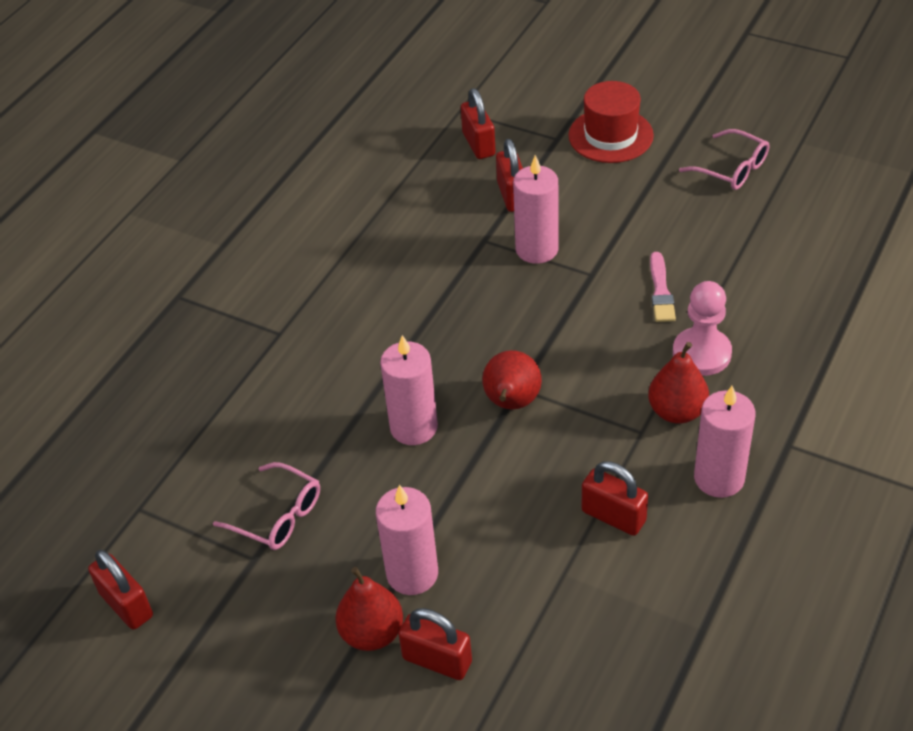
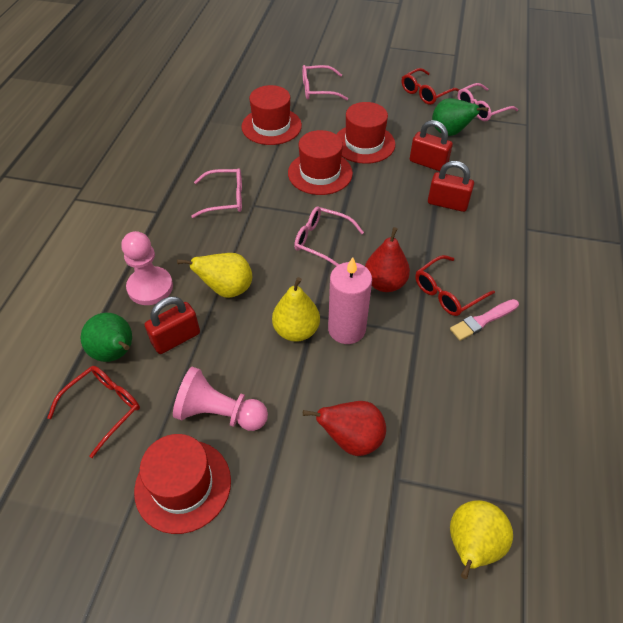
green pear: none = 0 -> [81,313,132,362] [432,98,489,136] = 2
pink candle: [376,485,438,595] [380,335,438,445] [513,155,559,264] [694,386,755,498] = 4 -> [328,257,372,344] = 1
pink glasses: [213,462,320,550] [679,129,769,190] = 2 -> [191,168,242,218] [294,207,364,266] [302,65,348,100] [458,83,518,121] = 4
pink pawn: [673,281,732,376] = 1 -> [121,231,173,305] [173,367,268,431] = 2
red glasses: none = 0 -> [47,366,140,458] [402,68,459,105] [415,255,495,316] = 3
red hat: [568,81,654,163] = 1 -> [134,434,231,534] [242,85,302,145] [288,130,353,195] [336,102,395,164] = 4
red padlock: [88,550,153,630] [398,608,472,680] [461,88,496,159] [496,139,523,212] [581,461,648,536] = 5 -> [145,297,200,354] [410,120,453,171] [428,161,474,212] = 3
red pear: [335,567,403,651] [482,350,542,410] [648,342,709,424] = 3 -> [303,401,386,456] [365,227,410,292] = 2
yellow pear: none = 0 -> [177,253,252,298] [272,277,320,342] [450,500,513,579] = 3

